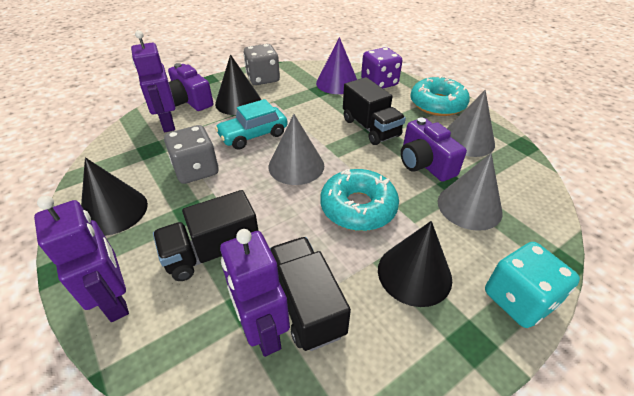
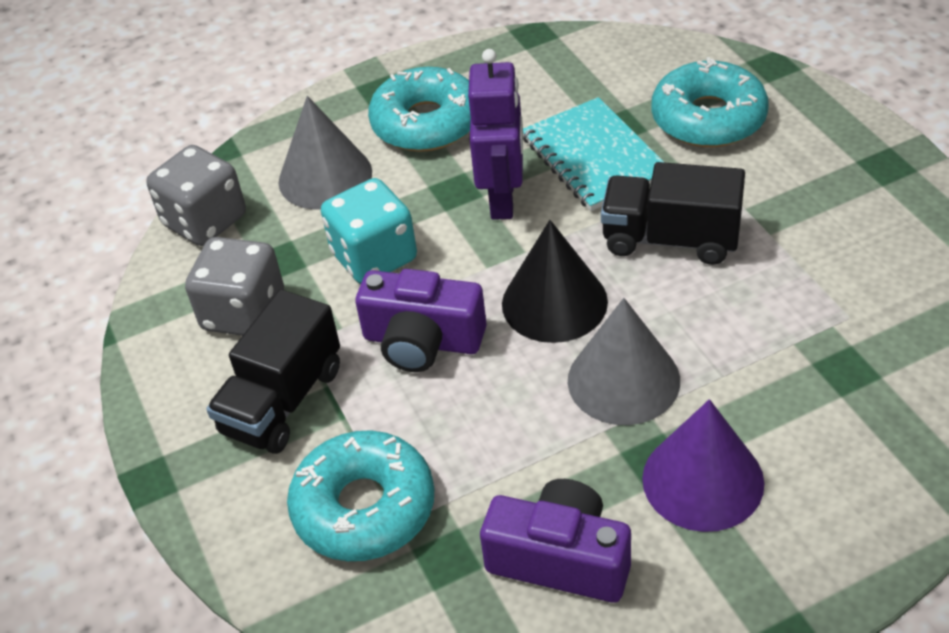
black cone: [81,158,148,236] [215,54,261,115] [378,221,452,307] = 3 -> [502,220,608,343] = 1
black truck: [153,190,258,281] [270,237,351,351] [343,77,406,145] = 3 -> [206,290,340,454] [601,162,745,265] = 2
grey cone: [268,114,324,185] [438,153,503,231] [447,90,495,157] = 3 -> [279,96,372,210] [568,298,680,425] = 2
purple dice: [361,47,402,88] = 1 -> none = 0
purple robot: [34,196,129,322] [131,30,175,132] [220,229,290,357] = 3 -> [468,49,523,220] = 1
turquoise car: [215,99,288,150] = 1 -> none = 0
turquoise donut: [320,169,399,231] [410,76,470,116] = 2 -> [287,430,434,561] [368,67,471,152] [651,57,769,147] = 3
turquoise notebook: none = 0 -> [523,97,665,211] = 1

